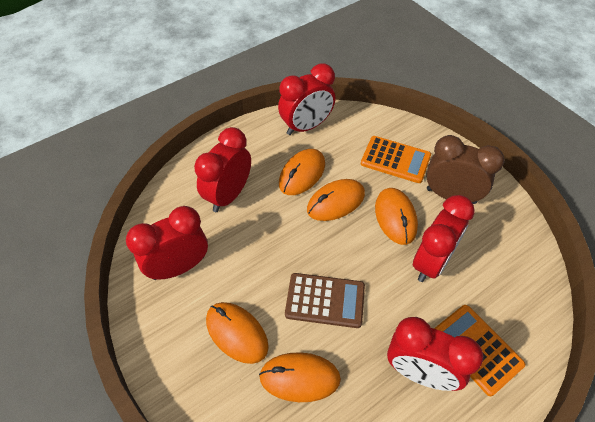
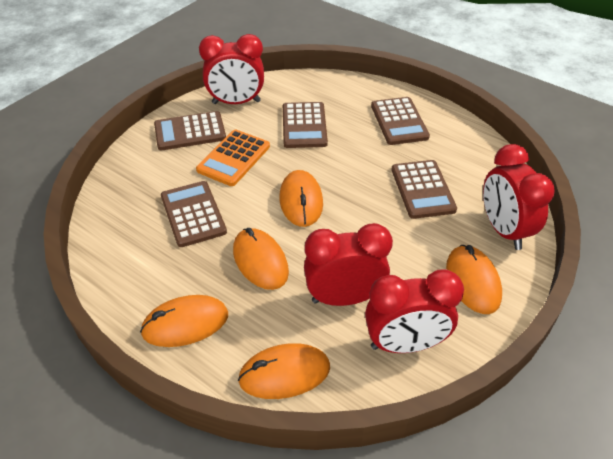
brown calculator: [285,273,365,328] = 1 -> [154,111,226,150] [161,181,227,247] [283,102,328,148] [371,97,430,145] [391,160,457,219] = 5
brown clock: [426,135,504,204] = 1 -> none = 0
orange calculator: [361,136,431,183] [434,305,525,396] = 2 -> [196,129,270,186] = 1
red clock: [126,206,208,280] [194,127,251,212] [278,64,335,135] [387,317,483,391] [413,195,474,282] = 5 -> [199,34,264,104] [304,223,393,306] [365,269,464,353] [483,144,555,250] = 4

